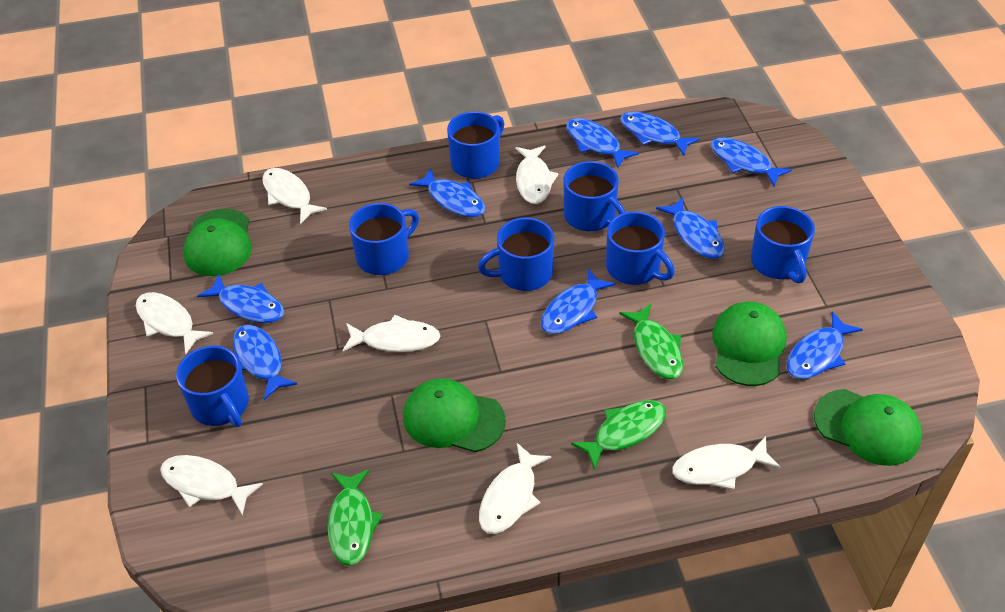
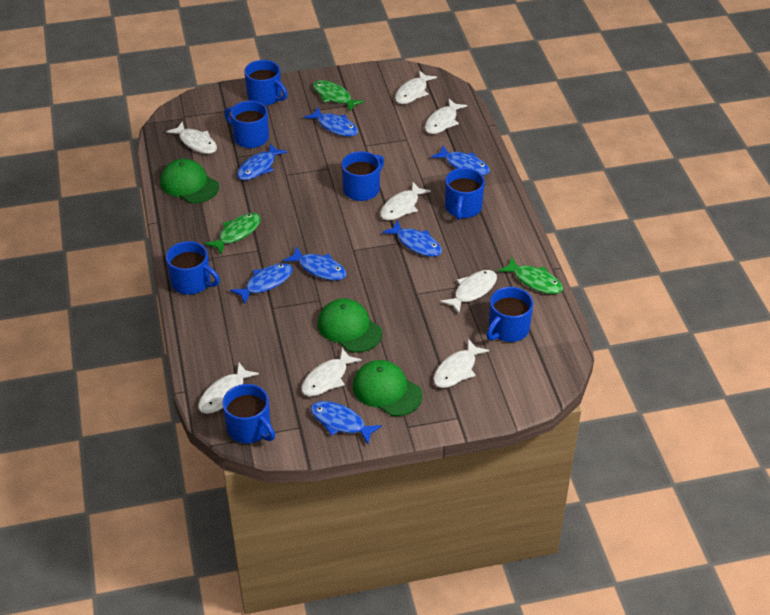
blue fish: [197,274,284,323] [233,324,298,400] [409,168,485,217] [541,269,616,334] [566,118,639,169] [620,111,700,155] [656,197,725,259] [711,137,792,187] [787,311,863,379] = 9 -> [230,263,293,304] [237,143,288,180] [283,246,347,281] [304,107,358,137] [310,401,382,444] [382,220,442,257] [431,145,490,175] = 7
green cap: [183,209,252,276] [403,378,506,452] [712,302,787,386] [814,389,922,466] = 4 -> [160,159,219,203] [318,298,382,353] [353,360,422,416] = 3
white fish: [136,292,213,354] [160,455,263,516] [262,168,327,224] [343,315,440,352] [479,443,551,534] [515,145,559,204] [672,436,781,490] = 7 -> [166,121,217,154] [198,363,259,414] [301,348,362,397] [380,182,431,220] [395,70,437,104] [425,99,467,134] [433,339,489,388] [440,270,497,314] = 8

